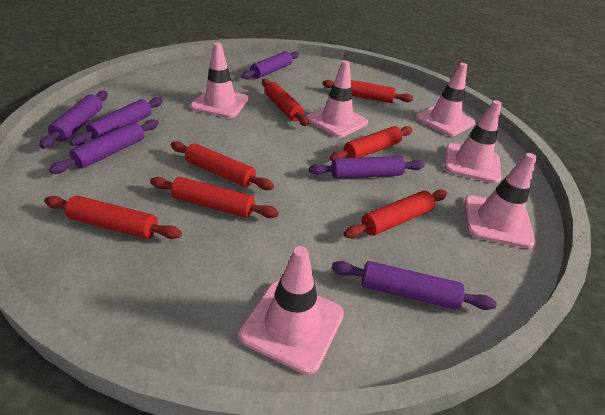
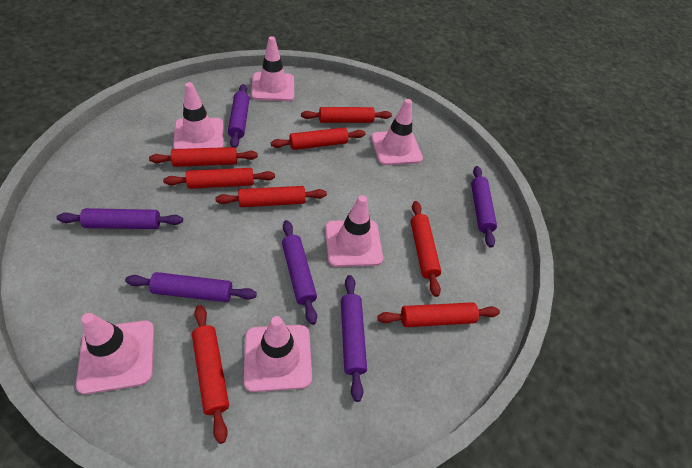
red rolling pin: [44,196,182,239] [150,177,279,218] [171,141,274,190] [262,79,309,126] [323,80,413,103] [330,126,413,161] [344,189,447,238] = 7 -> [149,147,258,167] [163,168,275,189] [192,305,229,444] [215,186,327,207] [271,127,365,150] [301,107,392,123] [377,302,500,327] [411,201,441,297] = 8

